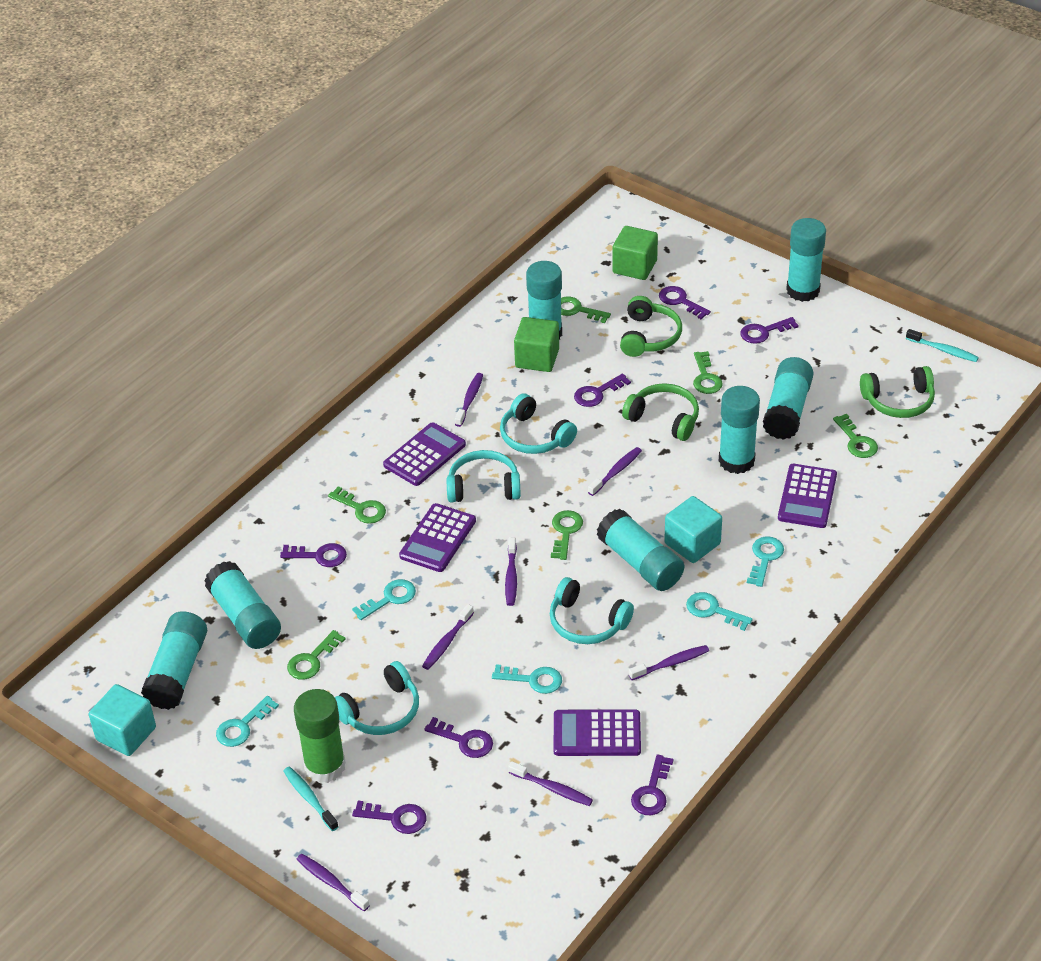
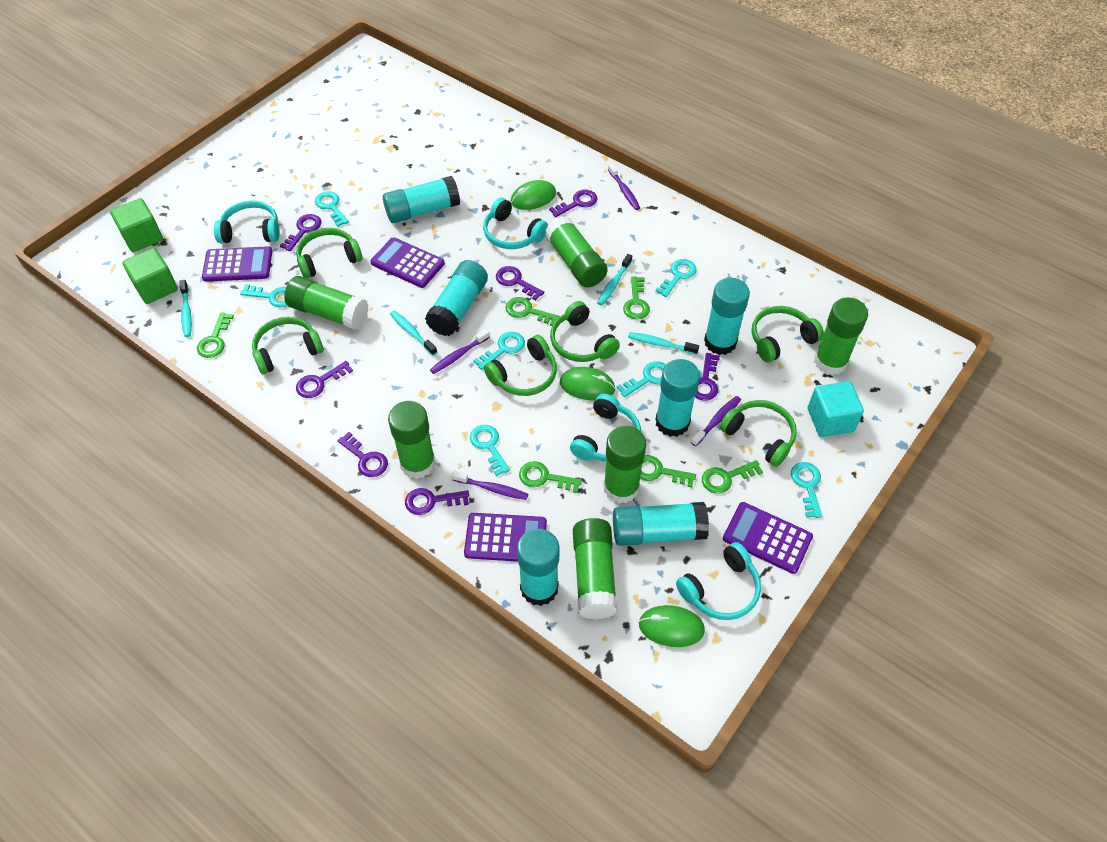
green glue stick: [294,689,346,783] = 1 -> [284,276,368,330] [388,401,436,479] [545,216,608,287] [573,518,618,619] [603,426,646,504] [814,297,868,375] = 6
green headphones: [620,296,682,357] [622,383,699,441] [860,366,935,418] = 3 -> [252,317,324,374] [296,228,362,279] [484,335,557,396] [550,301,620,362] [720,400,797,467] [752,306,824,362] = 6
green mouse: none = 0 -> [510,180,556,210] [560,367,615,400] [639,605,705,647] = 3
purple toothbrush: [296,854,370,911] [422,604,474,670] [455,373,483,427] [505,537,517,606] [508,761,593,806] [588,447,642,496] [629,645,709,680] = 7 -> [430,329,490,374] [451,470,528,500] [608,163,640,210] [691,396,741,446] = 4
turquoise cube: [89,684,156,756] [664,496,722,563] = 2 -> [808,381,864,437] = 1
turquoise glue stick: [141,611,207,710] [204,561,281,649] [526,261,562,340] [597,509,684,591] [719,386,760,474] [763,357,813,440] [786,218,826,302] = 7 -> [383,176,460,223] [425,260,488,336] [517,529,559,606] [613,502,709,546] [655,359,700,437] [704,278,750,355] = 6
turquoise key: [216,696,279,747] [352,579,416,620] [492,664,562,694] [686,592,752,631] [747,536,784,587] = 5 -> [240,284,288,307] [315,191,349,227] [470,425,510,476] [473,332,525,370] [617,361,666,397] [656,259,697,297] [791,462,822,518] = 7
turquoise toothbrush: [283,766,339,831] [906,329,979,362] = 2 -> [179,280,192,337] [390,310,437,356] [597,254,632,305] [628,332,699,355] = 4

